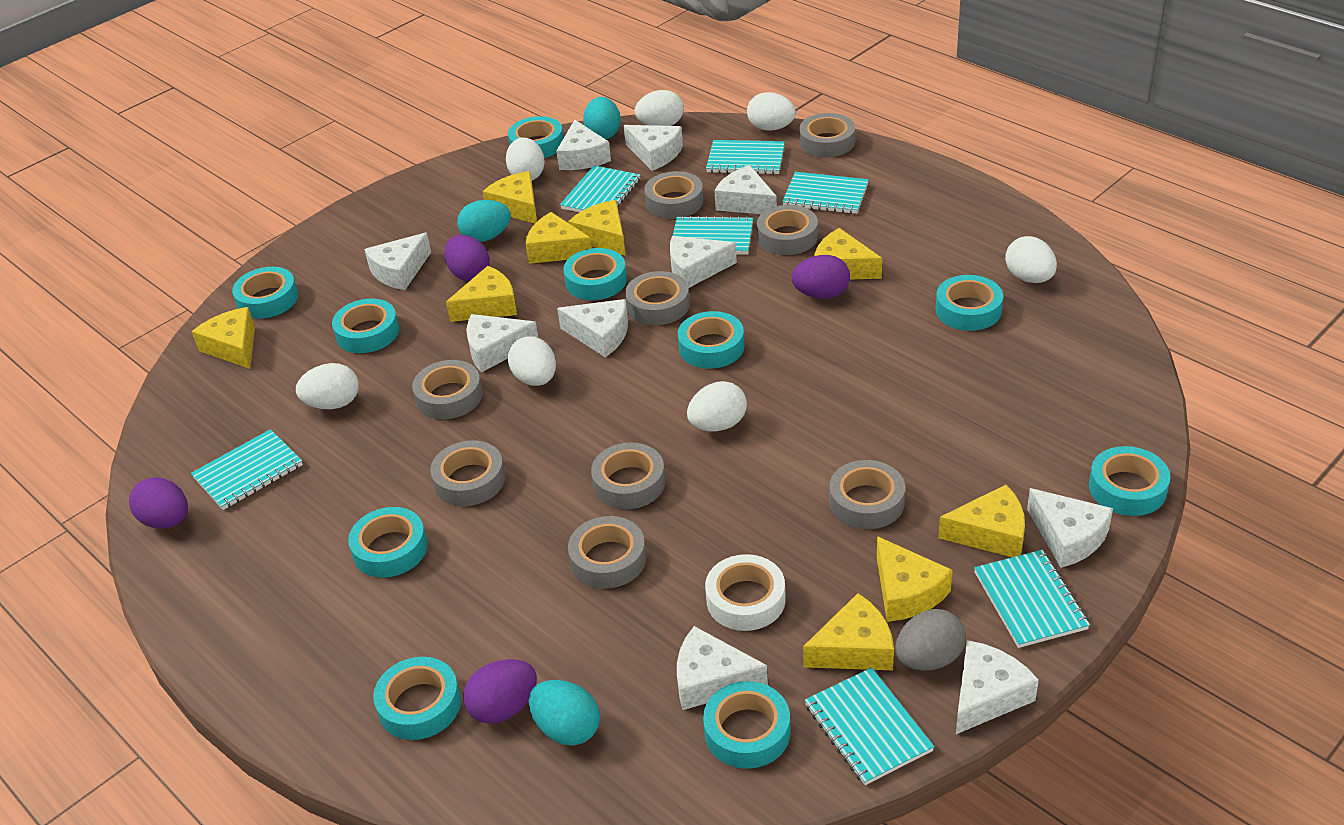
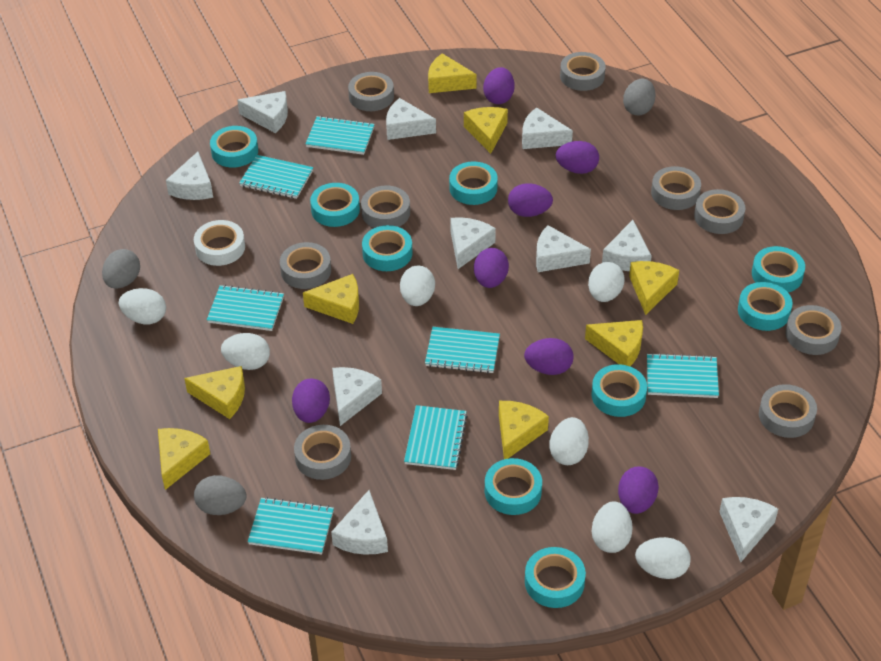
grey egg: [895,609,966,671] = 1 -> [102,249,140,289] [194,475,247,515] [623,79,656,115] = 3
purple egg: [129,477,188,529] [444,235,490,281] [463,659,537,724] [791,255,850,299] = 4 -> [292,379,330,423] [474,248,509,288] [483,67,515,104] [508,183,553,217] [524,338,573,375] [556,141,599,174] [618,466,659,514] = 7
turquoise egg: [457,200,511,242] [529,680,600,746] [583,97,621,139] = 3 -> none = 0
turquoise tape: [232,267,298,319] [332,298,399,353] [348,507,428,578] [373,657,461,740] [508,116,564,158] [563,248,627,300] [678,311,745,369] [703,681,791,769] [936,275,1003,331] [1089,446,1170,516] = 10 -> [210,126,258,168] [310,183,360,227] [362,225,412,271] [449,162,498,205] [485,458,542,515] [525,547,586,608] [591,364,647,417] [738,282,793,331] [752,246,805,293] = 9
yellow cheese: [191,307,255,369] [446,266,517,322] [483,171,537,223] [525,212,592,264] [568,200,626,256] [803,593,894,670] [815,228,882,280] [877,536,953,622] [938,485,1025,557] = 9 -> [158,428,210,490] [184,366,245,419] [303,274,359,324] [428,53,476,93] [464,107,508,154] [499,401,549,459] [585,320,643,366] [629,261,679,315] = 8

